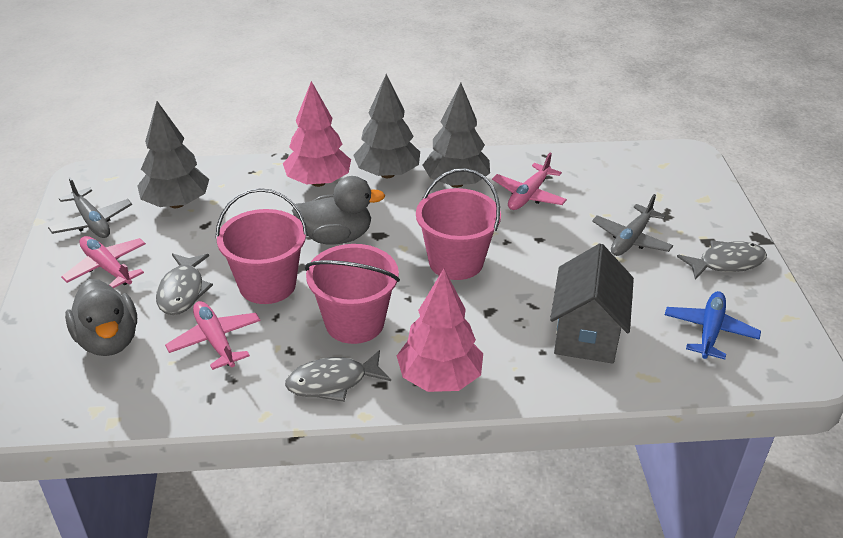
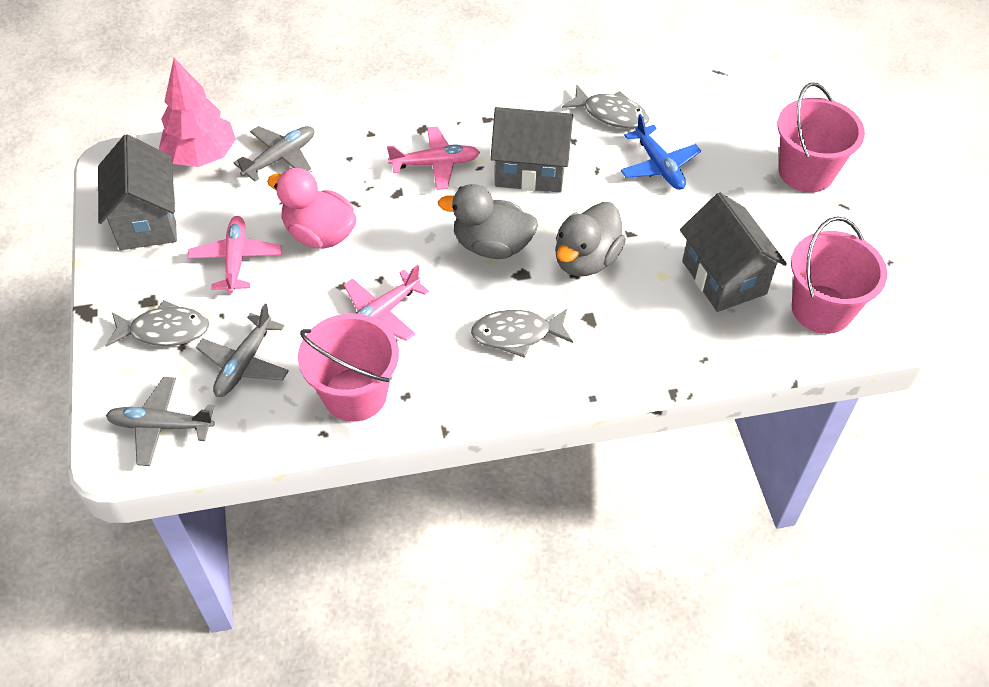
grey house: [550,244,634,364] = 1 -> [98,135,177,250] [490,107,573,193] [680,193,787,312] = 3
grey plane: [48,177,132,238] [592,194,673,256] = 2 -> [106,377,215,466] [196,303,289,397] [233,126,314,182] = 3
grey tree: [137,101,209,208] [353,74,420,178] [423,83,490,188] = 3 -> none = 0
pink duck: none = 0 -> [267,168,357,249] = 1
pink tree: [283,81,351,187] [397,269,483,392] = 2 -> [159,58,236,167] = 1

